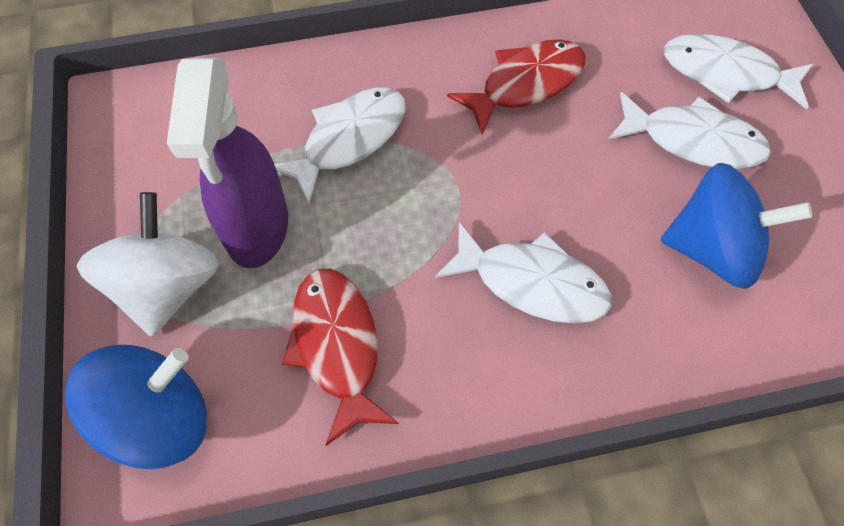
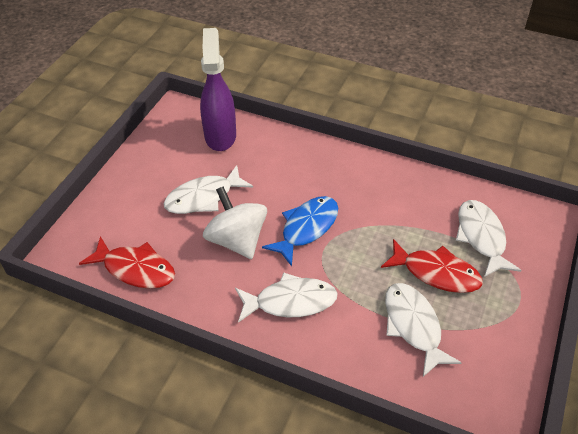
blue fish: none = 0 -> [262,196,338,266] = 1
blue spinning top: [65,345,207,469] [661,163,812,289] = 2 -> none = 0

